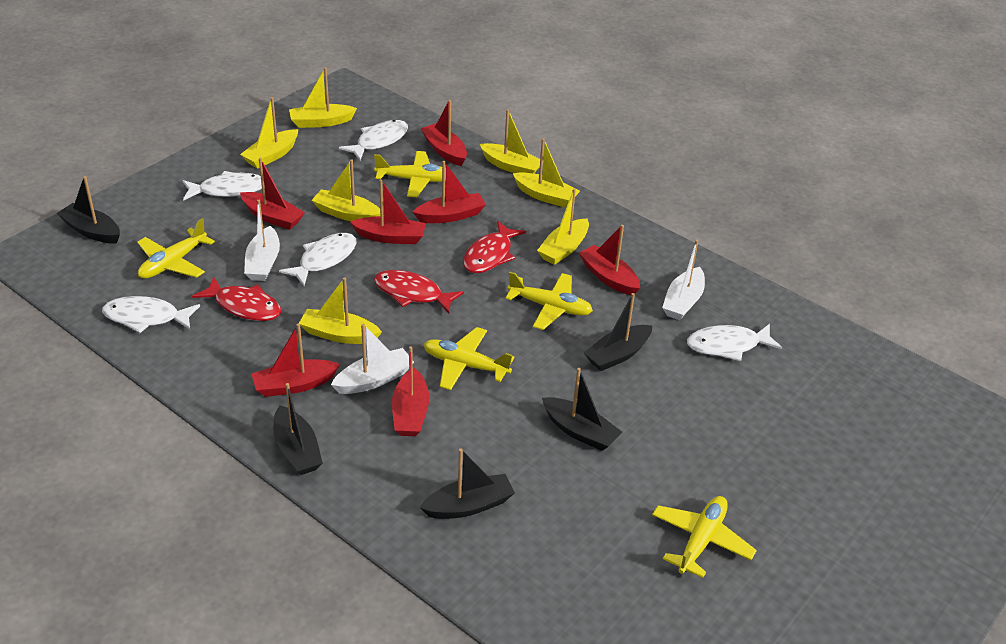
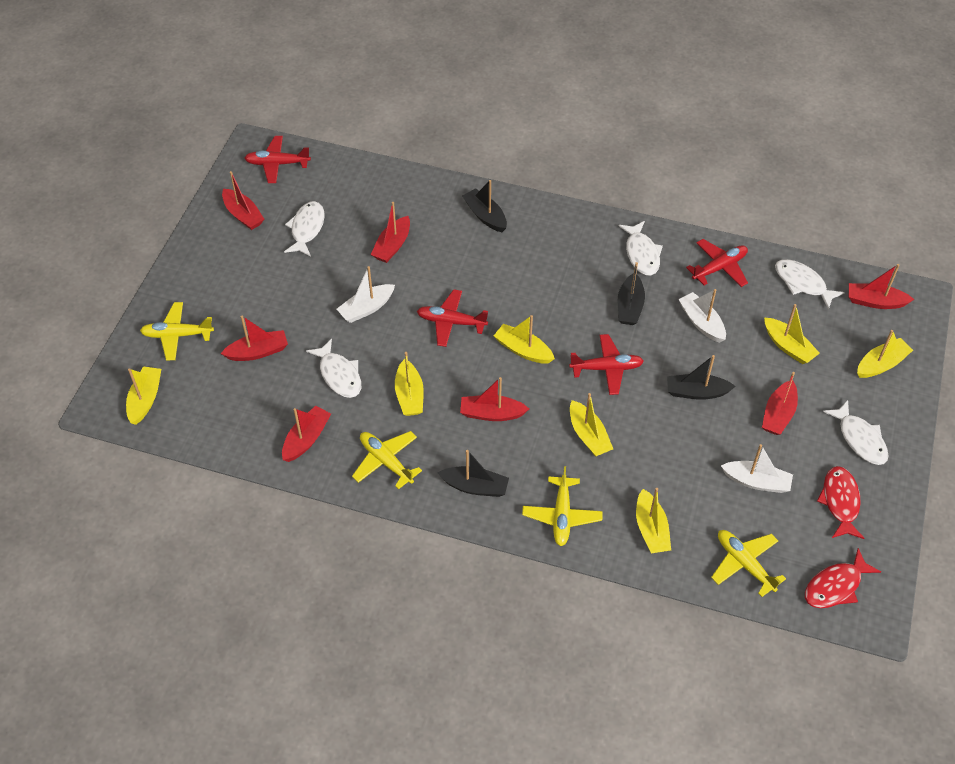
black boat: [57,176,120,244] [273,383,323,475] [419,449,515,519] [542,368,622,451] [584,293,652,371] = 5 -> [437,450,509,497] [463,180,507,232] [618,262,645,325] [667,355,736,400] = 4
red fish: [192,277,281,321] [374,270,464,314] [463,221,526,273] = 3 -> [805,548,881,608] [817,466,864,539] = 2
red plane: none = 0 -> [245,136,311,183] [417,289,488,347] [569,334,644,395] [686,239,748,287] = 4
yellow plane: [137,218,215,279] [374,151,446,197] [424,327,514,390] [505,272,593,330] [652,496,757,578] = 5 -> [140,302,214,360] [352,431,422,489] [522,466,603,546] [711,530,786,597] = 4

